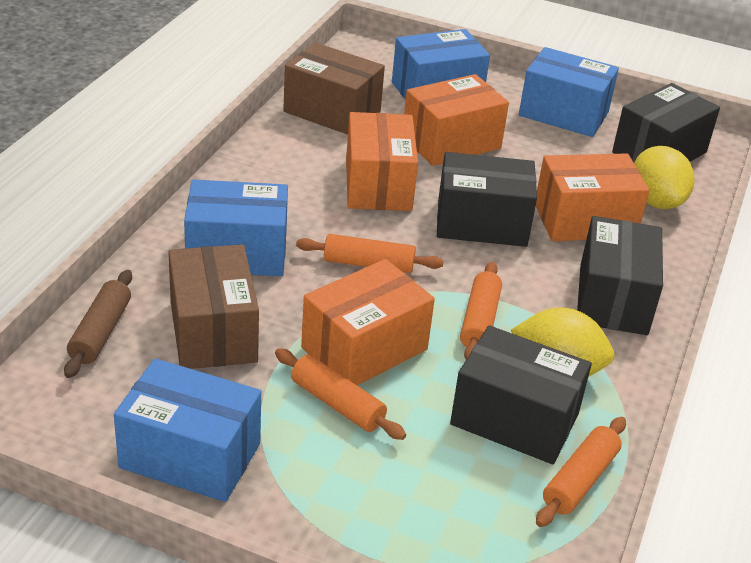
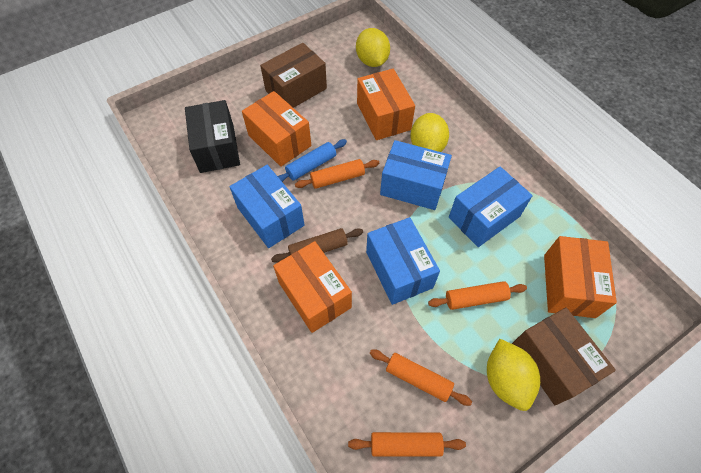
black box: [437,152,537,247] [450,325,592,464] [577,216,663,335] [612,83,720,162] = 4 -> [185,100,240,173] = 1
blue rolling pin: none = 0 -> [278,139,347,182] = 1
yellow lemon: [511,308,614,377] [634,146,694,209] = 2 -> [356,28,390,67] [410,113,449,152] [487,339,540,411] = 3

